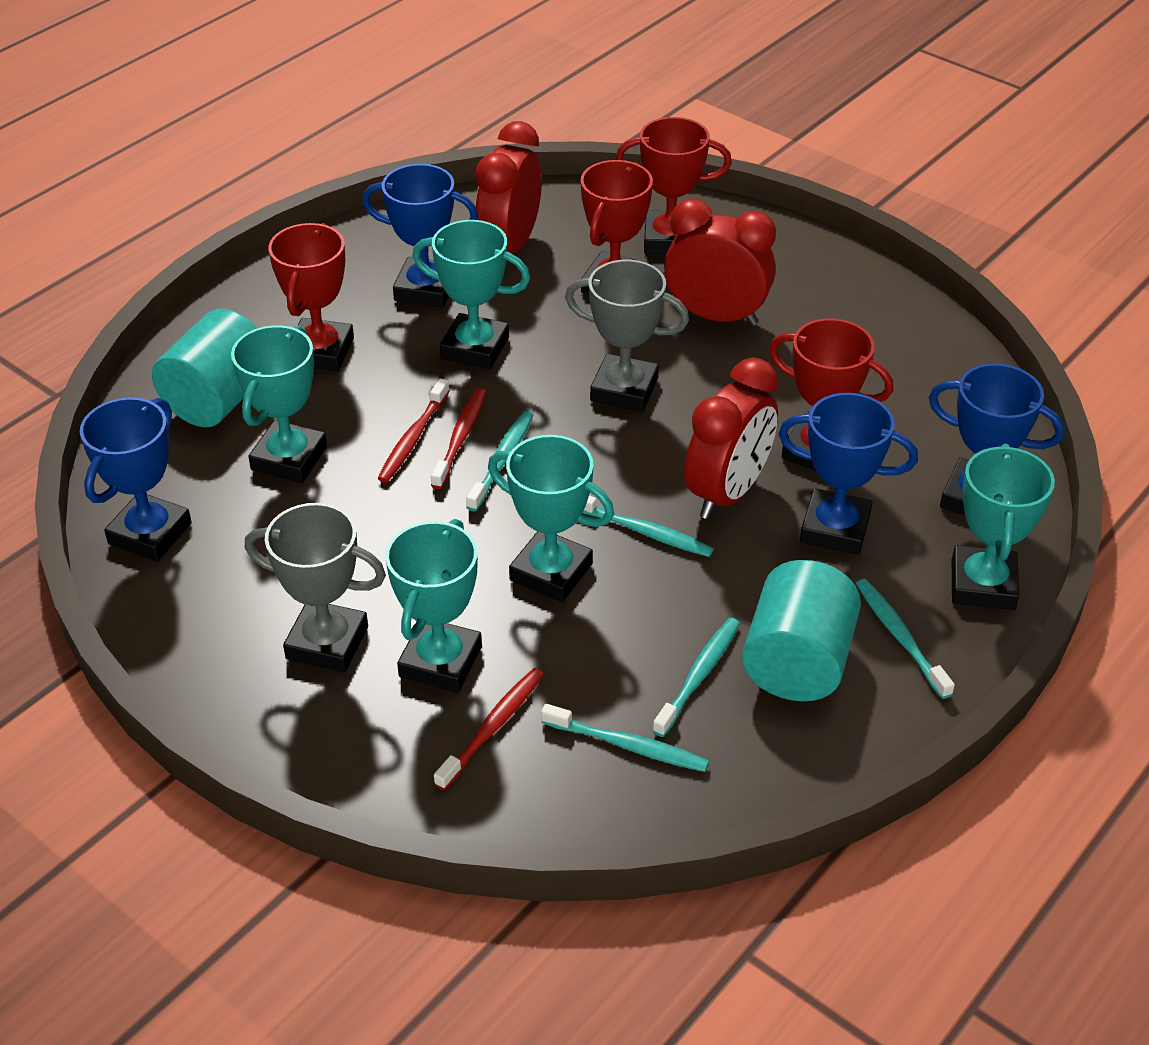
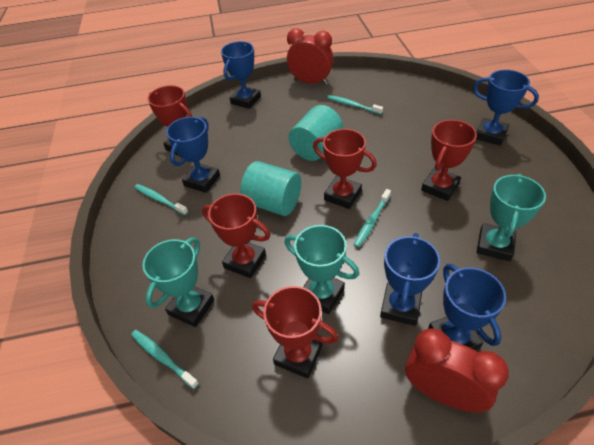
blue trophy: [80,397,192,561] [362,164,478,308] [779,393,918,555] [929,363,1065,515] = 4 -> [166,117,220,193] [221,41,261,109] [380,233,440,326] [428,264,506,350] [473,70,539,146] = 5
grey trophy: [245,503,386,672] [565,259,689,412] = 2 -> none = 0
red clock: [475,121,542,253] [664,199,776,326] [684,358,779,519] = 3 -> [287,28,334,85] [405,329,509,413] = 2
red toothbrush: [377,379,450,483] [431,388,486,489] [434,668,544,790] = 3 -> none = 0
red trophy: [268,223,354,371] [581,160,653,295] [616,117,732,254] [769,318,893,471] = 4 -> [148,85,192,157] [202,193,270,278] [252,286,339,379] [313,129,377,209] [421,120,477,201] = 5
turquoise toothbrush: [466,411,533,512] [541,704,709,772] [583,495,714,557] [652,618,740,737] [856,579,955,699] = 5 -> [131,330,199,389] [134,184,188,215] [327,95,383,115] [354,189,391,247] = 4
turquoise trophy: [231,325,327,483] [385,519,482,693] [412,220,530,369] [488,435,614,602] [952,444,1055,610] = 5 -> [142,237,214,327] [284,225,359,314] [477,174,546,262] = 3

